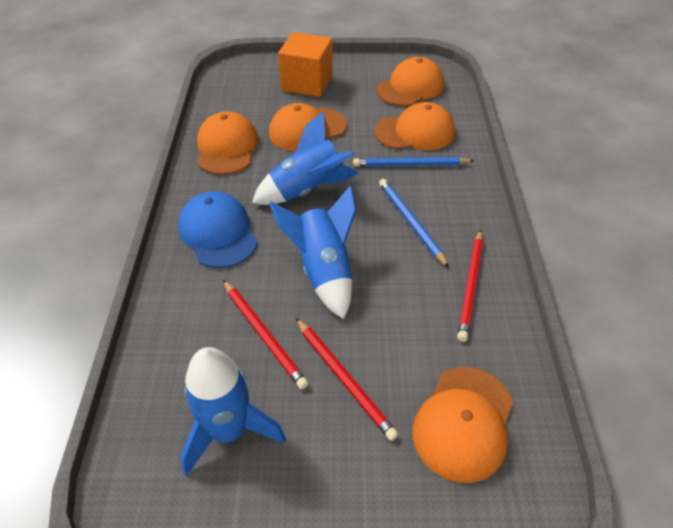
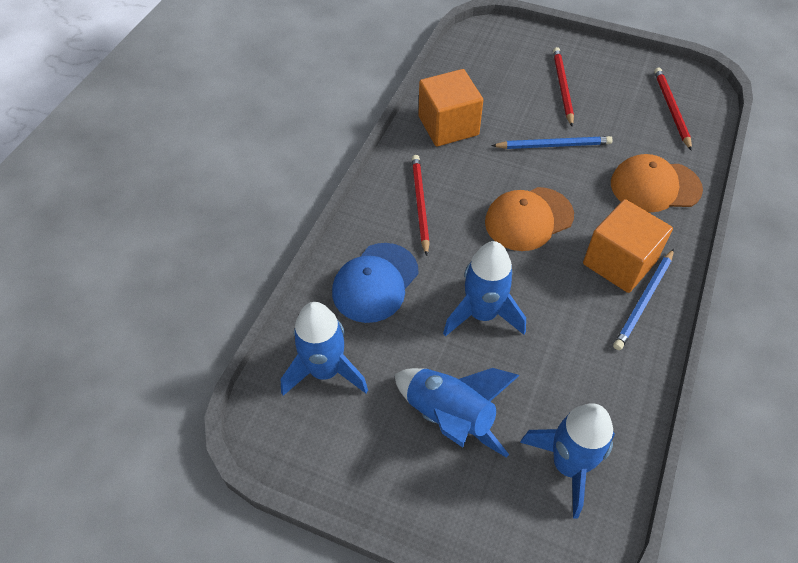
blue rocket: [180,347,286,476] [252,111,359,205] [269,185,356,319] = 3 -> [281,302,368,396] [394,368,520,458] [443,241,526,337] [520,403,615,519] = 4
orange cap: [197,111,258,175] [269,103,347,151] [374,102,455,150] [376,57,444,106] [412,367,513,483] = 5 -> [485,187,574,251] [611,154,703,212] = 2
orange cube: [278,32,333,97] = 1 -> [419,69,483,147] [583,199,673,293] = 2

